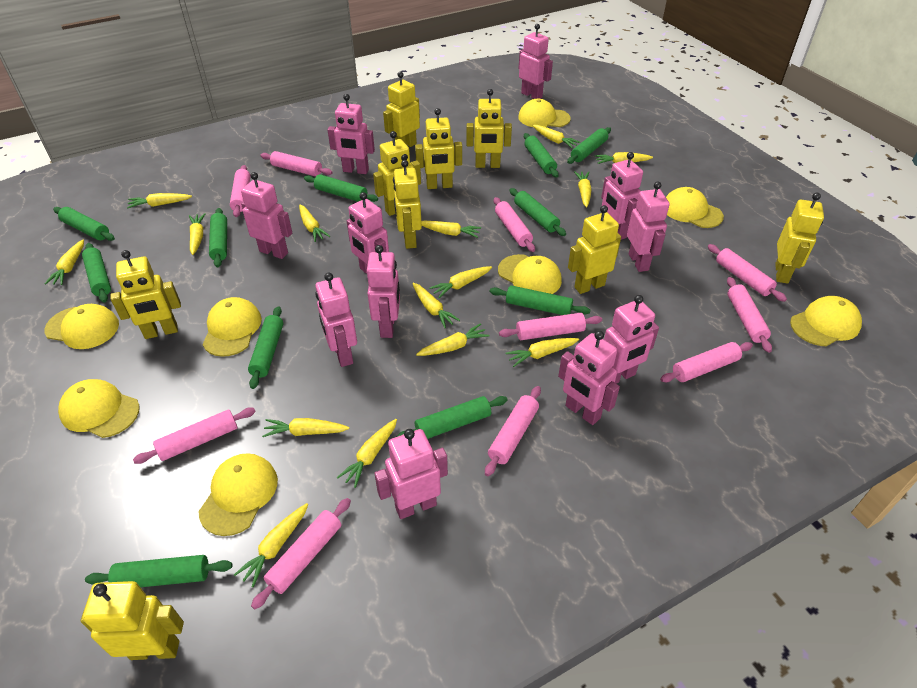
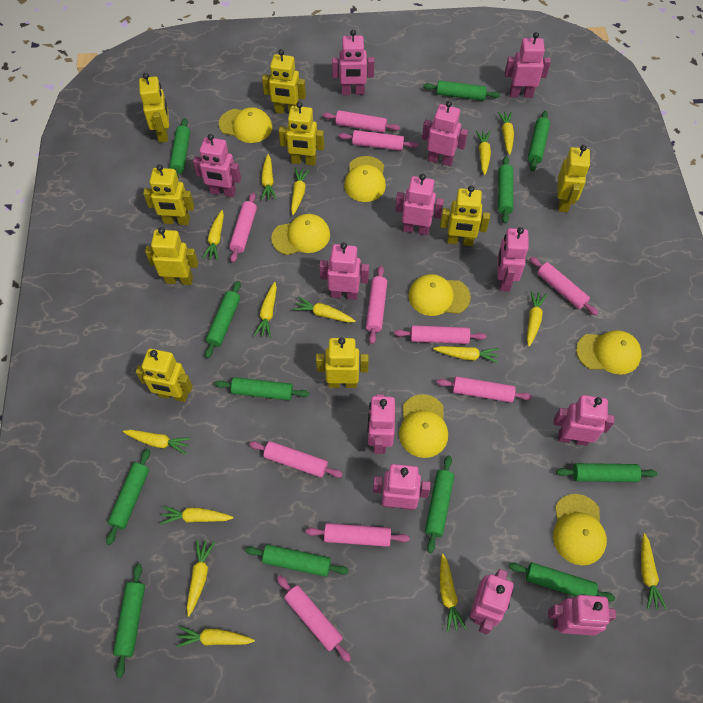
green rolling pin: [53,207,115,241] [82,243,111,303] [85,555,232,587] [209,208,227,268] [248,306,283,389] [304,174,378,202] [396,396,508,439] [490,285,590,315] [509,188,566,236] [524,133,559,178] [567,127,611,164] = 11 -> [106,449,150,545] [113,564,145,678] [169,118,190,178] [205,281,241,358] [215,377,309,400] [245,545,349,577] [423,80,500,101] [425,455,454,553] [498,156,513,224] [509,562,615,602] [528,111,550,172] [556,463,658,482] = 12
pink robot: [241,172,292,259] [315,273,357,367] [328,94,375,174] [347,192,389,274] [367,245,400,338] [374,429,448,519] [519,24,553,99] [558,331,620,425] [601,152,643,240] [604,295,659,384] [627,182,670,272] = 11 -> [193,134,241,197] [319,242,369,300] [332,30,374,95] [367,394,395,454] [373,464,431,510] [395,174,444,235] [422,101,468,166] [470,569,514,635] [497,227,529,291] [505,32,551,98] [548,594,616,636] [554,395,615,446] = 12
yellow cap: [44,304,119,349] [58,379,140,438] [198,453,278,536] [202,297,262,357] [498,254,562,294] [518,99,571,127] [666,187,724,228] [790,296,862,346] = 8 -> [219,107,272,143] [271,214,330,255] [344,156,386,202] [399,394,448,458] [408,274,471,316] [553,494,607,565] [576,330,642,375] = 7

